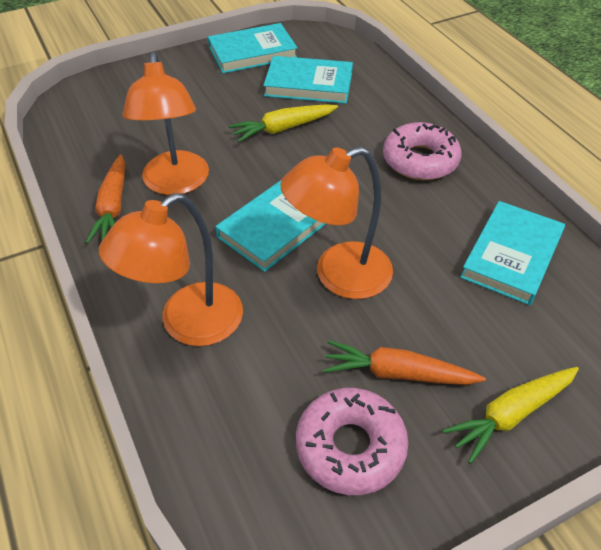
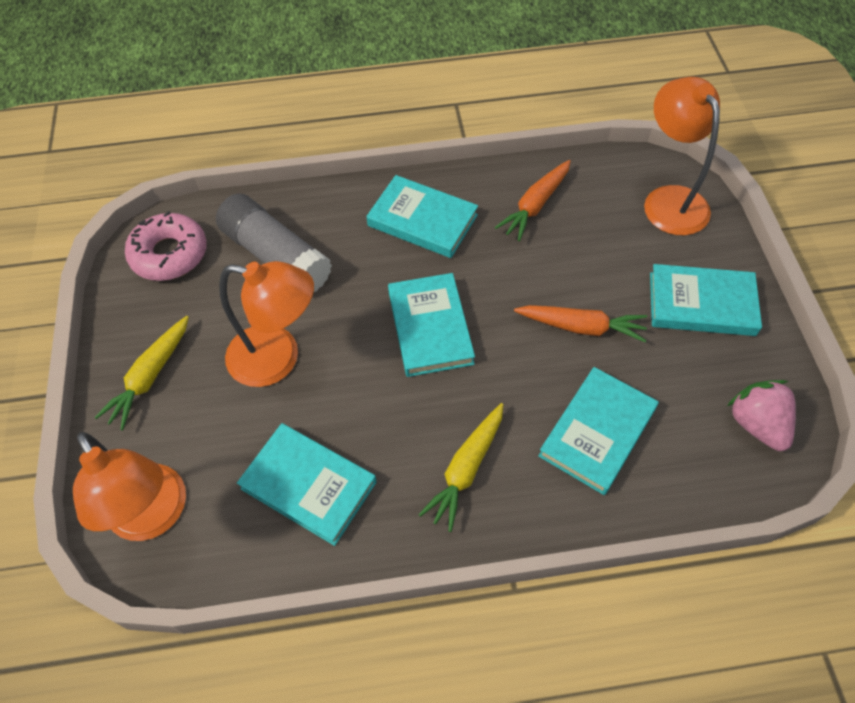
grey glue stick: none = 0 -> [216,193,332,292] = 1
pink donut: [296,388,408,495] [383,122,461,180] = 2 -> [125,211,207,281] = 1
pink strawberry: none = 0 -> [727,380,796,451] = 1
turquoise book: [208,23,298,73] [215,180,326,272] [263,56,353,104] [460,201,565,305] = 4 -> [237,423,377,546] [366,175,478,258] [388,273,475,377] [538,367,659,495] [650,264,762,336] = 5

